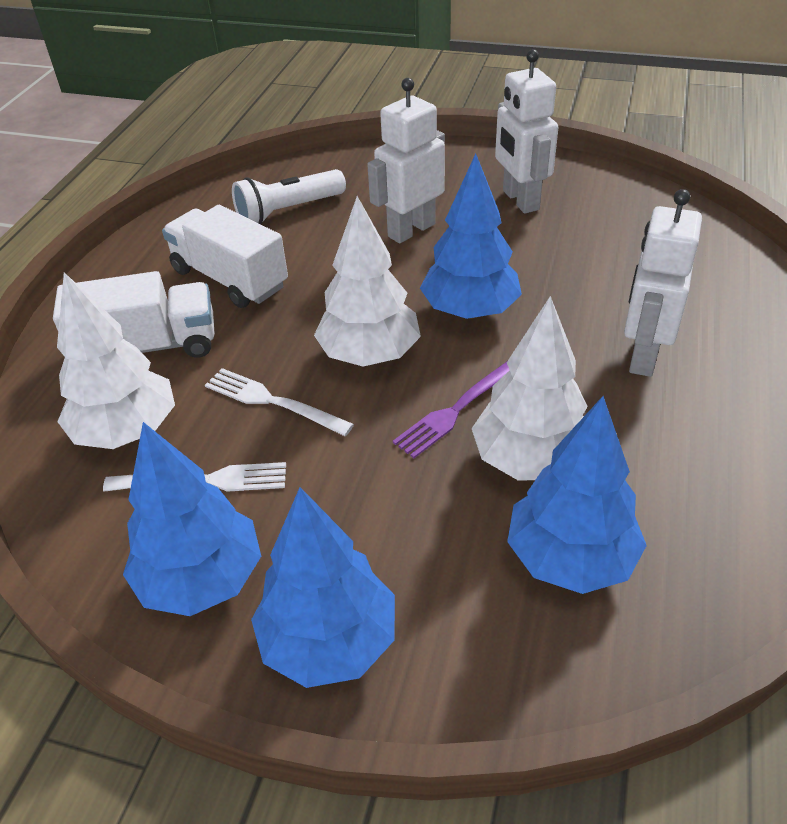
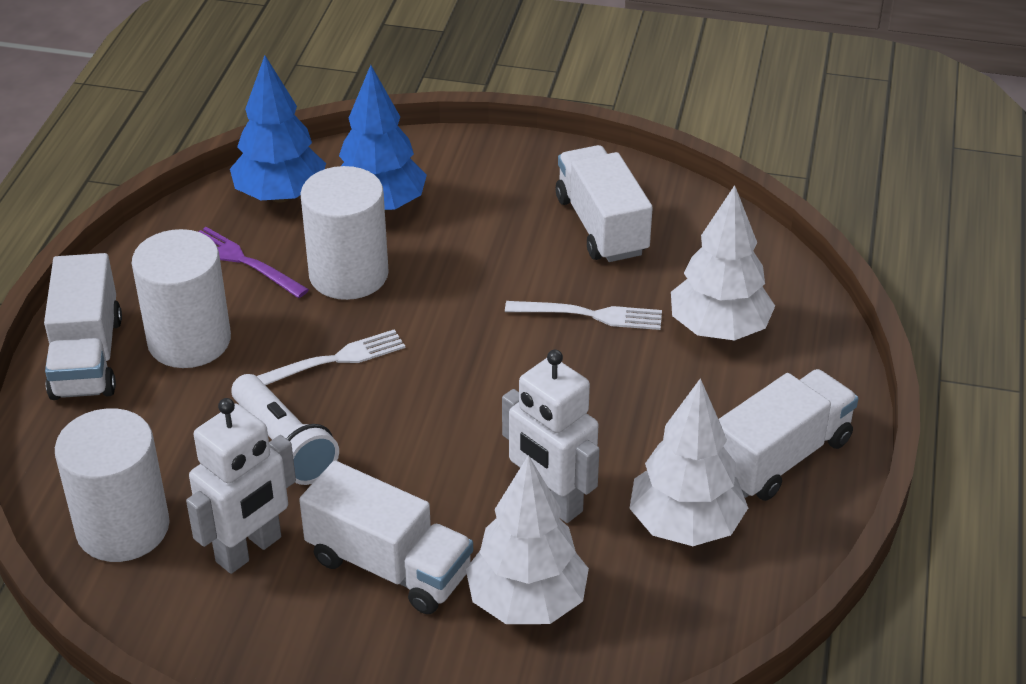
blue tree: [123,422,261,616] [251,487,395,688] [420,153,522,319] [507,396,647,594] = 4 -> [230,55,326,203] [339,65,427,212] = 2
white cylinder: none = 0 -> [55,408,170,562] [132,229,231,368] [301,166,389,300] = 3
white robot: [367,78,445,244] [495,49,559,214] [624,189,702,377] = 3 -> [186,398,296,574] [502,350,599,523] = 2
white truck: [53,271,215,358] [162,205,288,308] = 2 -> [44,253,122,400] [299,461,473,614] [556,145,653,262] [719,369,859,501] = 4

